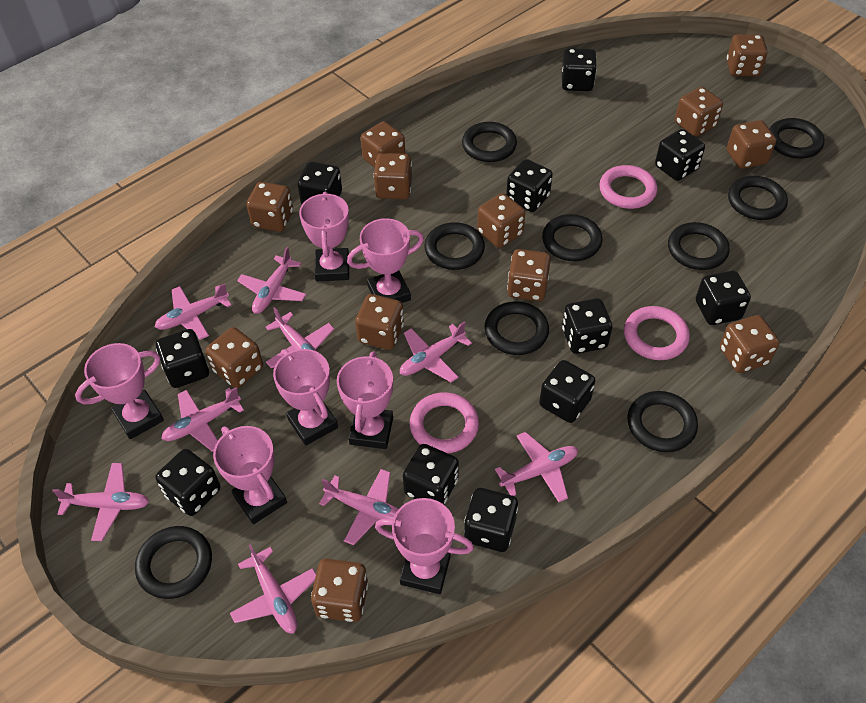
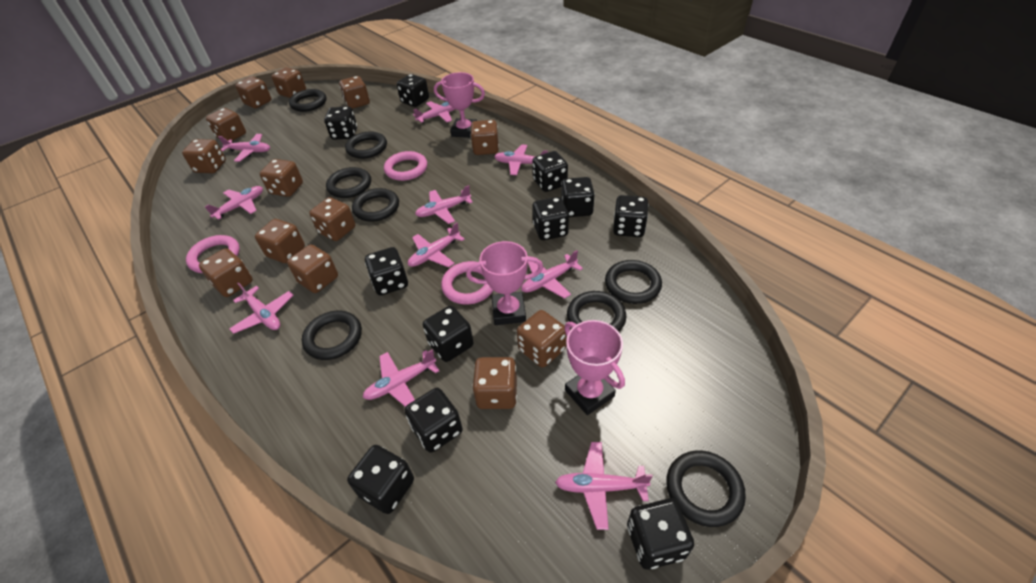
black ring: [135,526,212,599] [424,222,485,270] [462,122,517,162] [484,301,549,355] [542,214,603,261] [628,391,698,452] [668,222,730,270] [728,176,788,220] [769,118,824,159] = 9 -> [289,89,326,112] [302,311,362,360] [326,167,371,198] [345,131,387,159] [352,188,399,222] [567,291,626,332] [605,260,662,304] [666,450,746,527] = 8
brown dice: [205,327,263,388] [247,182,293,232] [311,559,368,622] [355,294,404,350] [361,121,405,168] [374,153,412,200] [477,193,525,248] [507,249,551,301] [675,87,723,137] [720,315,780,373] [727,34,768,77] [727,120,776,169] = 12 -> [182,139,226,173] [199,248,253,297] [206,108,246,141] [235,76,271,108] [255,219,305,263] [260,159,303,197] [271,67,306,98] [287,244,338,293] [309,197,355,241] [339,76,370,109] [471,120,499,155] [472,357,517,409] [517,310,567,368] = 13
pink plane: [52,463,149,541] [155,283,231,340] [161,387,244,452] [230,544,316,633] [237,247,306,314] [266,307,334,368] [319,469,399,545] [400,322,472,382] [495,432,578,502] = 9 -> [205,186,263,220] [218,134,270,162] [229,282,294,334] [363,349,439,407] [408,222,465,268] [413,101,455,123] [415,185,473,224] [494,144,548,175] [521,250,583,299] [555,442,653,530] = 10
pink trophy: [75,343,164,439] [213,426,287,524] [273,349,338,445] [299,192,349,281] [337,351,393,449] [347,218,424,303] [375,498,474,594] = 7 -> [434,72,485,138] [466,241,543,325] [564,320,625,415] = 3

